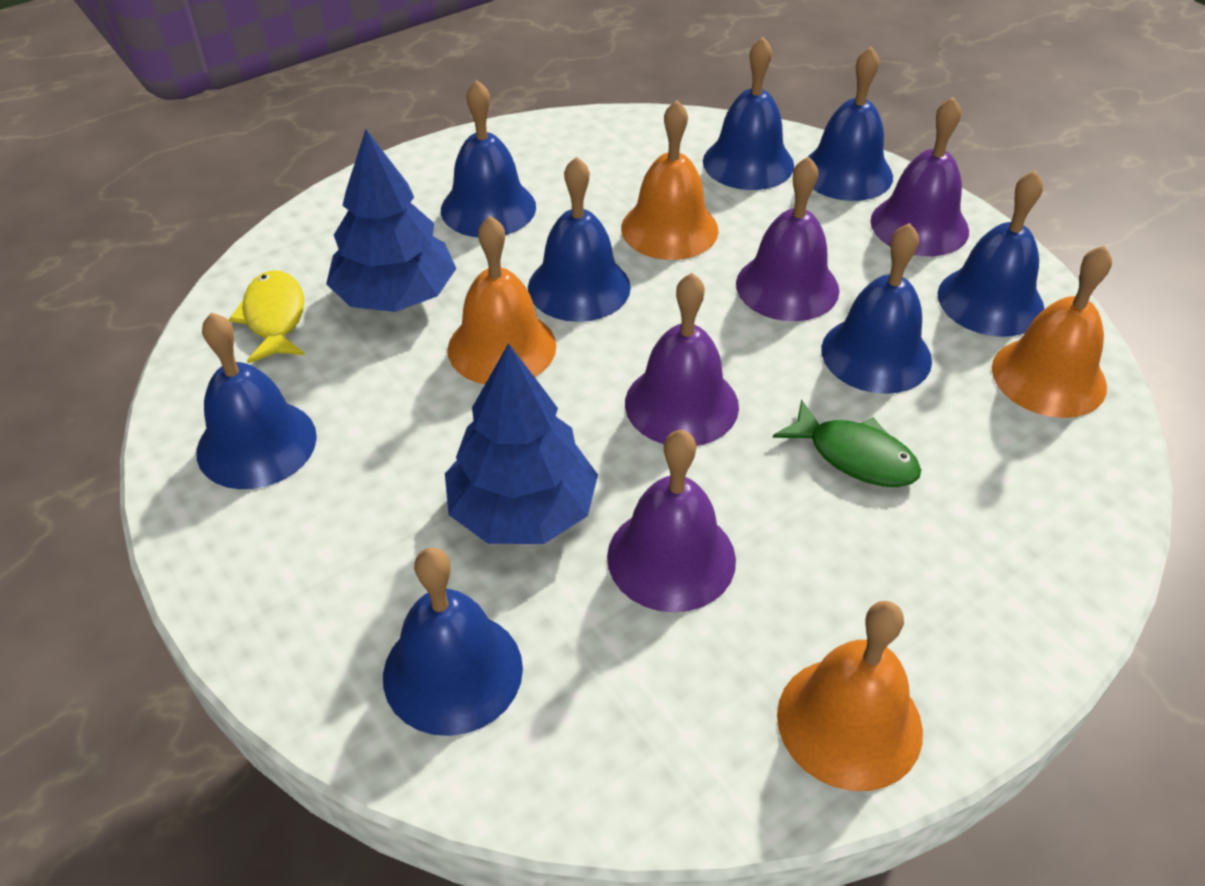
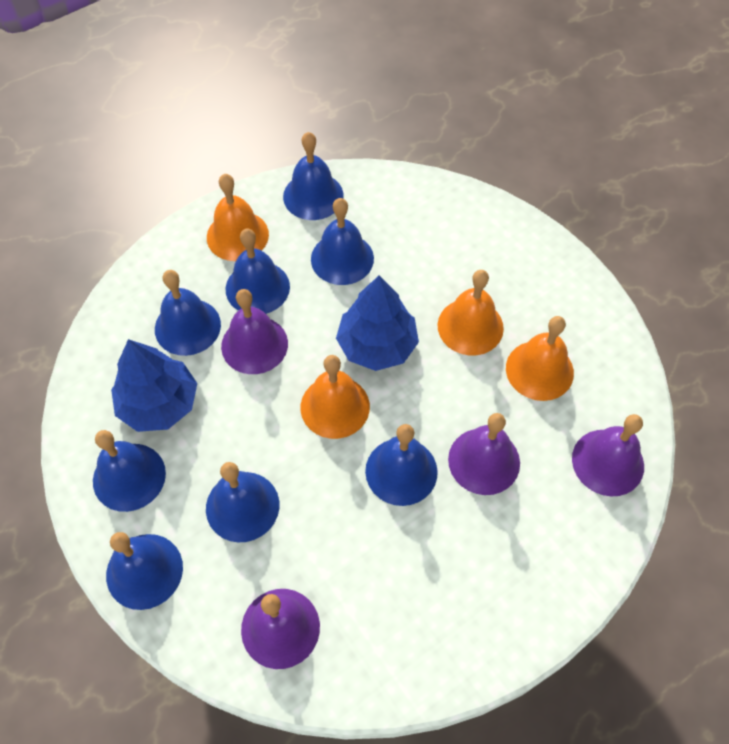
green fish: [773,400,921,487] = 1 -> none = 0
yellow fish: [229,271,305,363] = 1 -> none = 0

